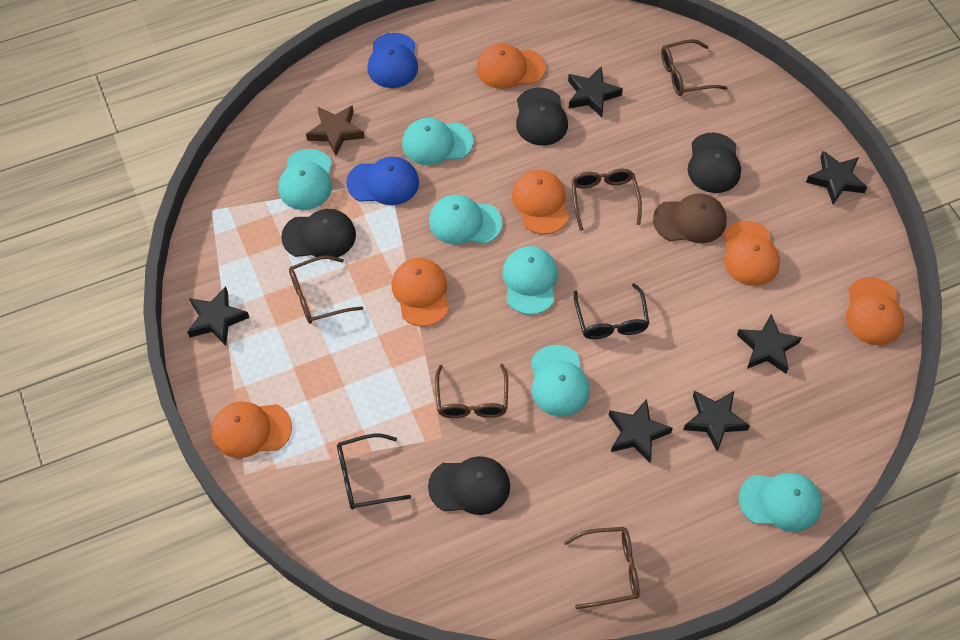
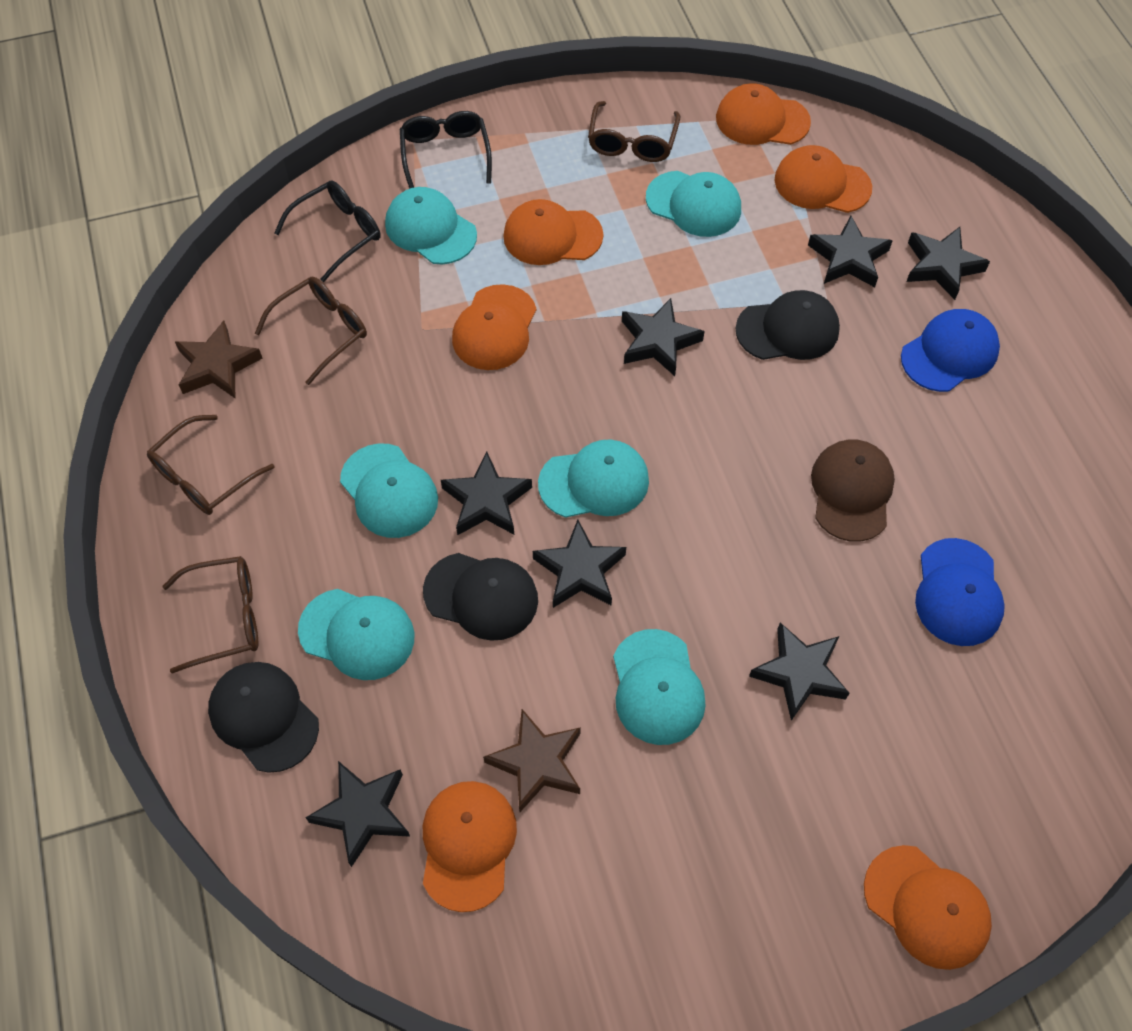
black cap: [281,209,356,257] [428,456,510,515] [516,87,568,146] [687,133,741,193] = 4 -> [208,662,319,773] [423,553,538,641] [735,290,840,360] = 3
black star: [187,287,249,346] [568,66,623,117] [608,399,673,463] [683,390,750,452] [737,314,802,374] [806,151,867,205] = 6 -> [305,761,410,867] [441,452,532,535] [533,520,626,608] [622,298,705,376] [749,623,849,721] [808,216,893,287] [906,227,990,300] = 7
brown glasses: [289,255,363,324] [435,364,508,418] [564,527,640,609] [571,169,642,231] [661,39,727,96] = 5 -> [147,415,275,515] [162,556,258,673] [255,277,367,385] [588,101,680,162] = 4
brown star: [306,105,365,156] = 1 -> [175,321,262,398] [483,709,581,812] = 2

